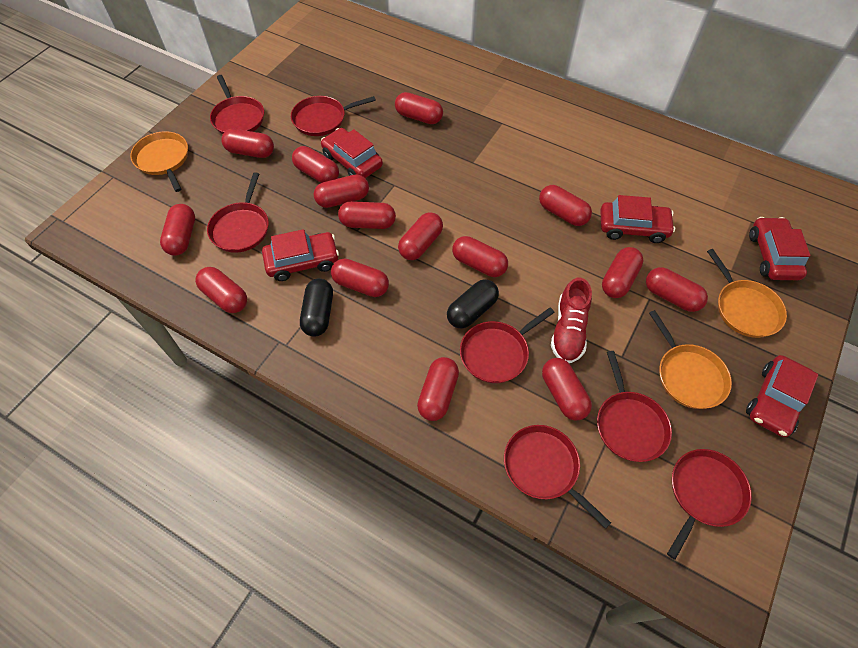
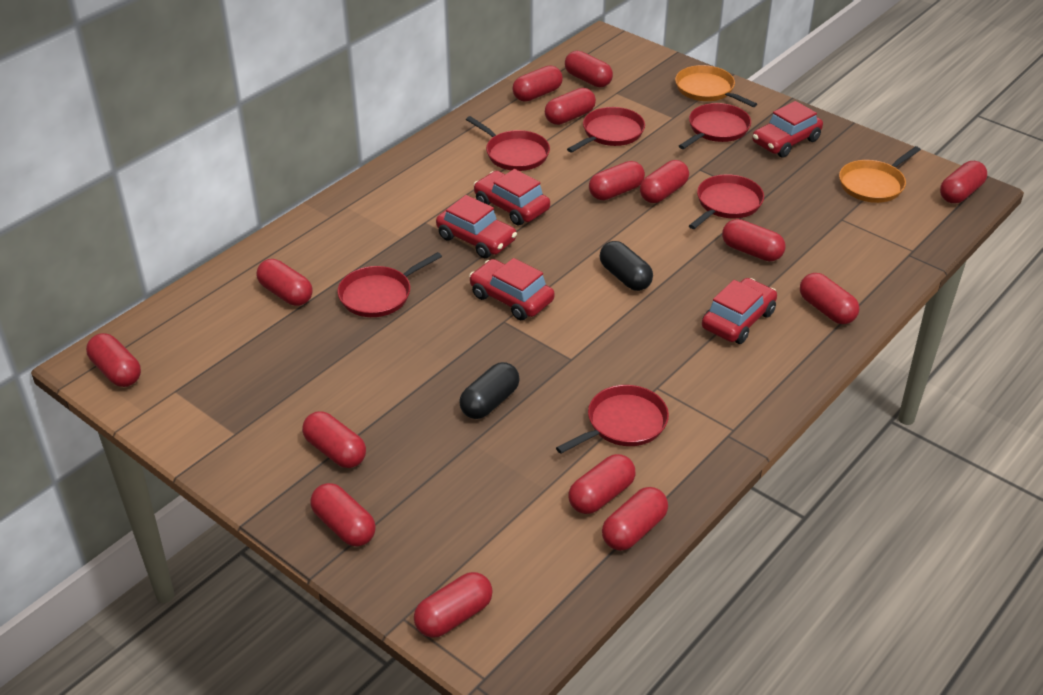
orange pan: [130,131,188,192] [649,310,732,409] [707,249,787,338] = 3 -> [675,65,757,107] [839,146,921,203] = 2
red pan: [207,172,269,253] [210,75,264,134] [291,96,376,136] [460,307,555,383] [504,425,611,529] [597,351,672,462] [667,449,752,560] = 7 -> [337,252,442,317] [466,116,550,171] [556,385,669,454] [567,107,645,153] [679,103,751,149] [689,174,764,229] = 6
red shoe: [551,278,592,363] = 1 -> none = 0

